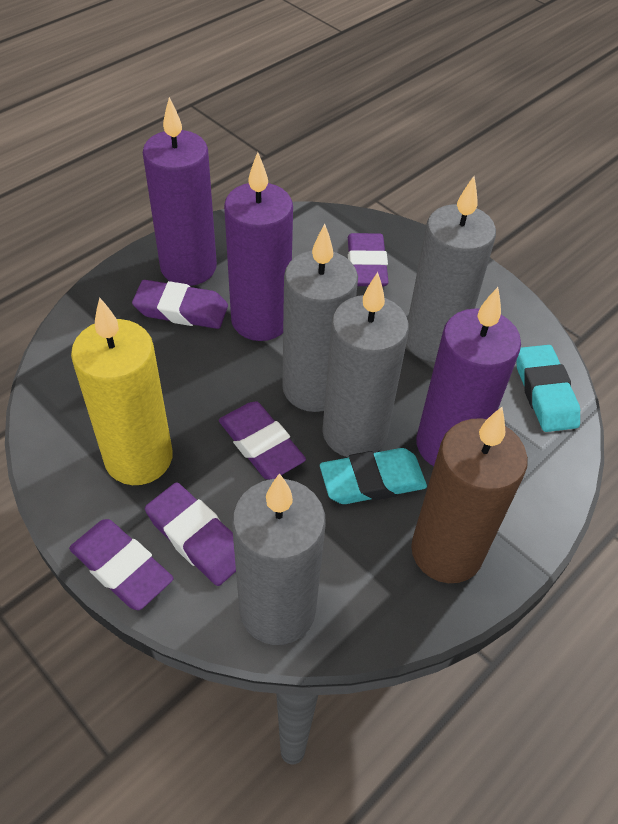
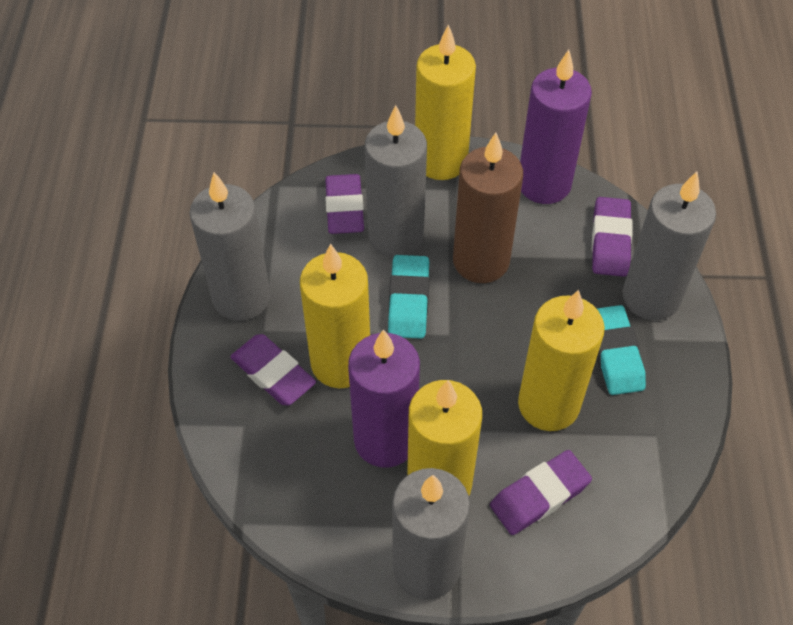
purple candle: [143,97,217,286] [224,152,293,341] [416,287,521,466] = 3 -> [348,329,420,468] [520,50,592,204] = 2
purple eraser: [69,519,174,610] [132,280,228,329] [145,482,236,586] [219,401,306,479] [348,233,389,287] = 5 -> [230,334,316,406] [325,174,364,234] [490,450,592,535] [592,197,632,277] = 4
yellow candle: [71,298,173,485] = 1 -> [300,244,370,388] [407,380,482,496] [415,24,476,180] [518,290,605,431] = 4

